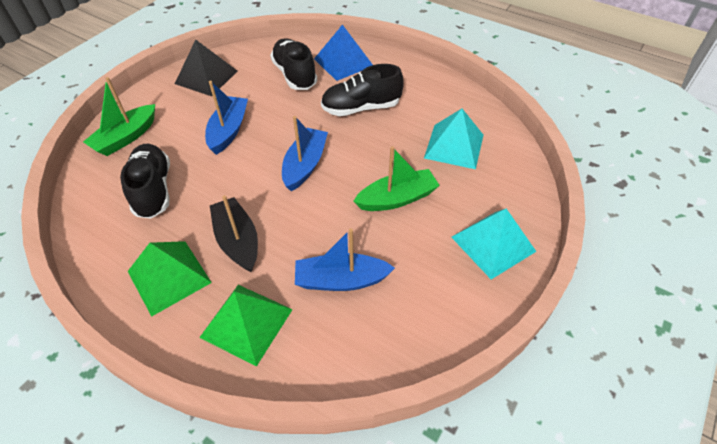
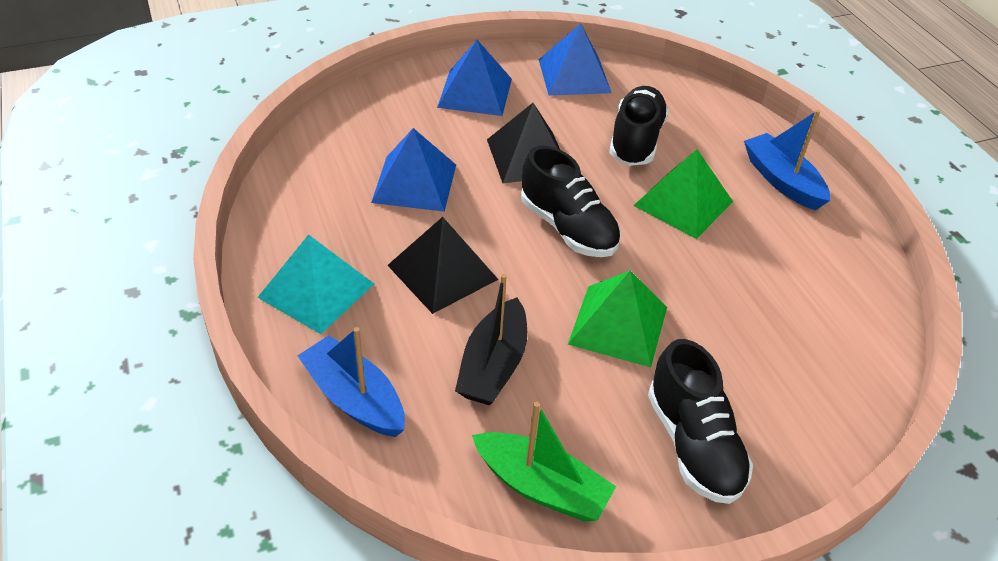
black pyramid: [175,40,237,96] = 1 -> [387,217,499,314] [487,103,560,183] = 2
blue boat: [205,81,248,155] [282,116,328,191] [295,229,395,291] = 3 -> [298,327,405,437] [744,110,830,210] = 2
blue pyramid: [314,24,373,81] = 1 -> [371,128,456,212] [437,40,512,116] [539,23,611,96] = 3
green boat: [83,77,155,156] [353,146,440,211] = 2 -> [472,402,616,521] = 1
turquoise pyramid: [424,109,484,169] [451,208,537,279] = 2 -> [257,234,374,334] = 1

